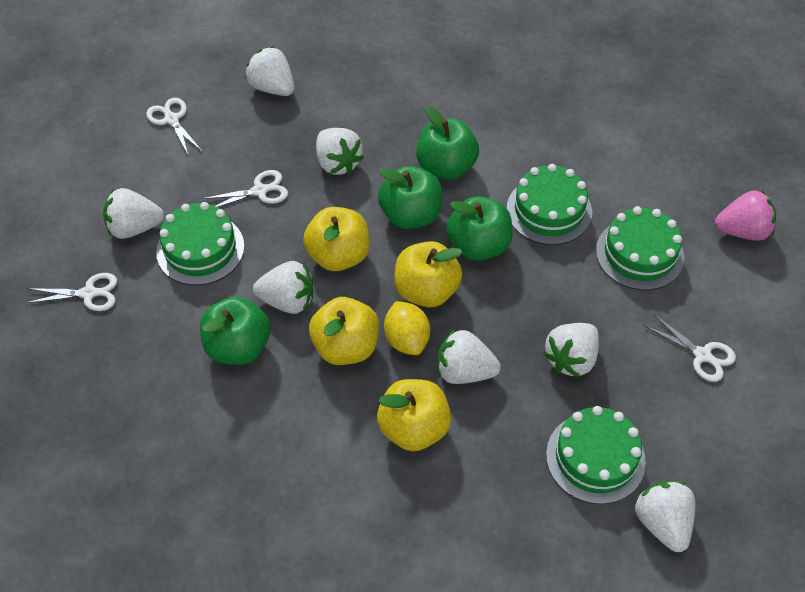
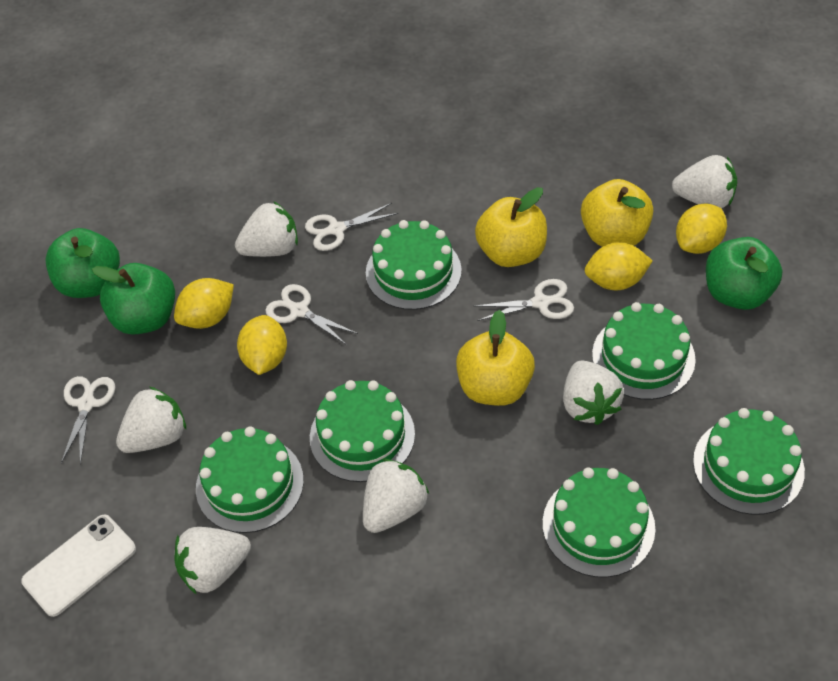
green apple: [200,297,271,365] [378,166,442,229] [416,106,479,180] [446,196,513,261] = 4 -> [46,228,120,298] [92,263,175,335] [706,237,783,310] = 3
green cake: [156,202,244,285] [507,164,592,245] [546,406,646,504] [596,206,685,290] = 4 -> [196,426,304,533] [310,380,415,482] [366,220,462,310] [543,467,655,577] [592,302,696,400] [693,408,805,515] = 6
pink strawberry: [715,190,776,241] = 1 -> none = 0
white phone: none = 0 -> [21,514,136,617] = 1
white strawberry: [103,188,164,239] [245,46,295,96] [253,261,313,314] [316,128,364,175] [438,329,501,384] [543,323,599,377] [634,481,695,552] = 7 -> [116,387,186,453] [174,527,251,594] [235,201,298,257] [363,459,429,533] [563,360,624,425] [672,155,737,208] = 6
yellow apple: [303,207,370,271] [309,297,379,365] [377,379,452,451] [394,241,462,307] = 4 -> [456,310,535,406] [475,187,547,267] [581,179,653,247] = 3
yellow lemon: [384,301,430,355] = 1 -> [174,278,234,329] [237,315,287,375] [585,242,652,291] [676,204,727,254] = 4

